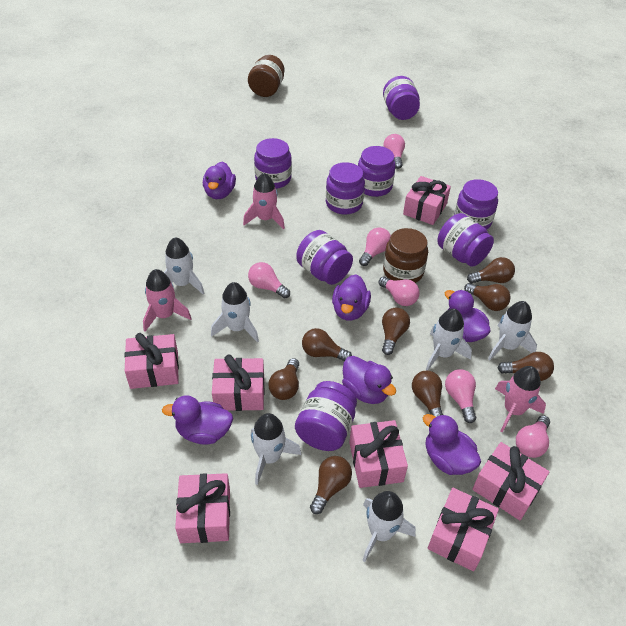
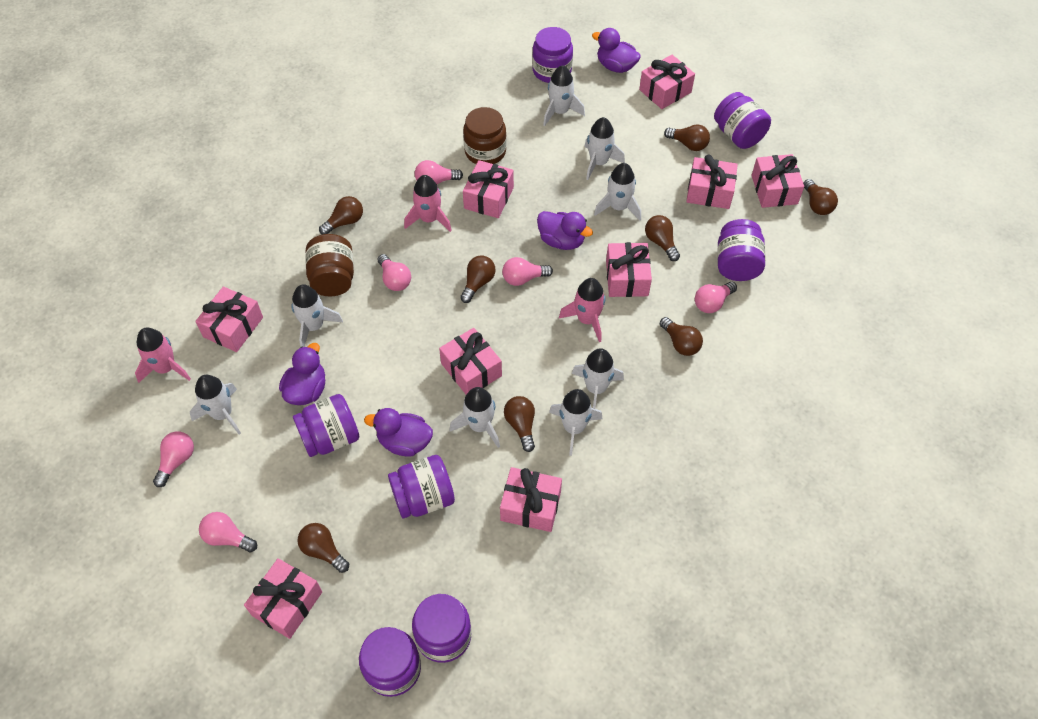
pink gift: [124,333,179,389] [175,473,230,543] [212,355,265,411] [349,420,408,488] [403,176,451,225] [428,488,499,571] [472,442,549,520] = 7 -> [195,286,263,352] [244,558,322,639] [439,328,502,394] [463,160,514,218] [500,467,562,532] [606,242,652,297] [639,55,695,109] [686,154,738,209] [751,154,804,208] = 9
purple duck: [162,395,233,445] [203,162,236,199] [332,274,371,321] [342,356,396,404] [423,414,481,475] [445,290,491,342] = 6 -> [279,343,325,405] [364,408,433,457] [537,211,593,250] [592,28,641,73] = 4
purple jar: [254,138,292,189] [295,381,357,451] [296,230,353,285] [326,162,365,215] [358,146,396,197] [383,76,420,120] [438,213,494,267] [454,179,498,230] = 8 -> [293,394,359,457] [359,627,421,697] [388,455,455,518] [412,594,471,663] [532,27,573,83] [714,92,771,149] [717,219,765,281] = 7
white rocket: [164,237,204,294] [211,282,259,343] [251,413,301,485] [362,491,416,562] [426,309,472,371] [488,301,537,360] = 6 -> [190,375,241,435] [291,284,343,347] [449,387,500,448] [543,65,585,126] [549,389,602,456] [572,348,624,409] [584,117,625,180] [594,163,641,221] = 8

